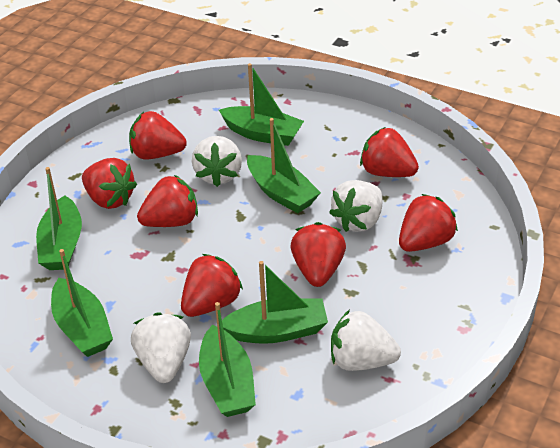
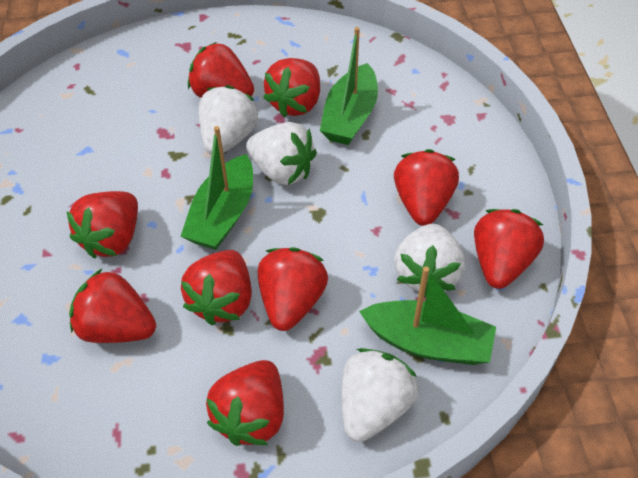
green boat: [36,167,82,270] [51,249,113,357] [199,302,256,417] [219,63,304,146] [222,261,328,344] [247,118,321,213] = 6 -> [181,126,253,250] [320,27,378,145] [359,266,496,365] = 3
red strawberry: [82,158,137,209] [129,111,186,159] [137,175,198,227] [181,254,243,317] [291,222,346,287] [360,127,419,177] [399,194,458,252] = 7 -> [66,191,138,259] [69,269,156,343] [181,250,252,325] [188,42,254,98] [206,360,284,446] [258,247,328,331] [263,58,320,117] [394,149,459,226] [474,209,544,289] = 9

